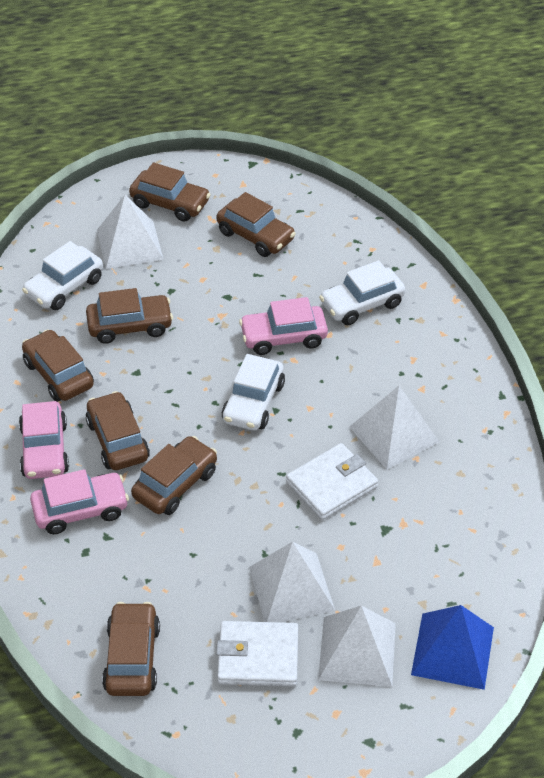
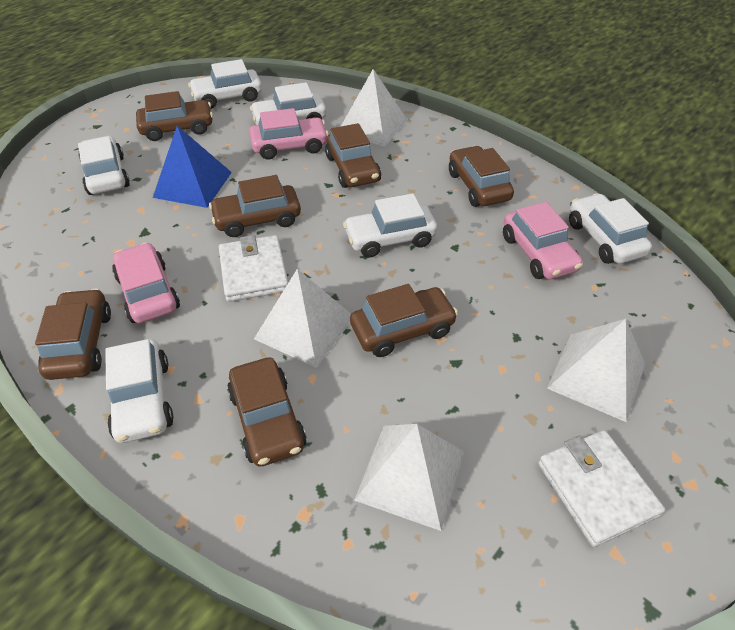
white car: [22,241,103,310] [222,354,285,431] [319,260,405,325] = 3 -> [78,136,130,195] [105,339,174,443] [188,59,262,109] [250,82,326,125] [343,193,437,258] [569,193,652,264] = 6

